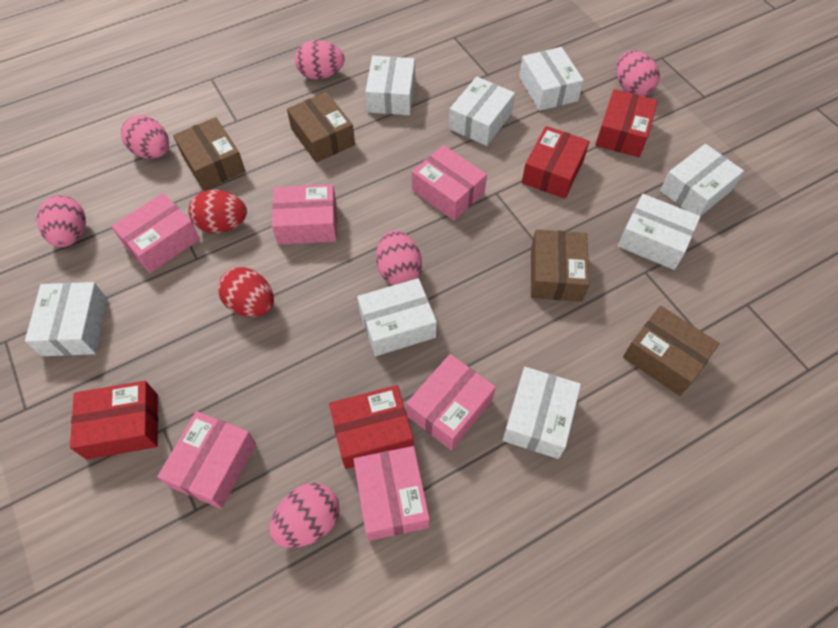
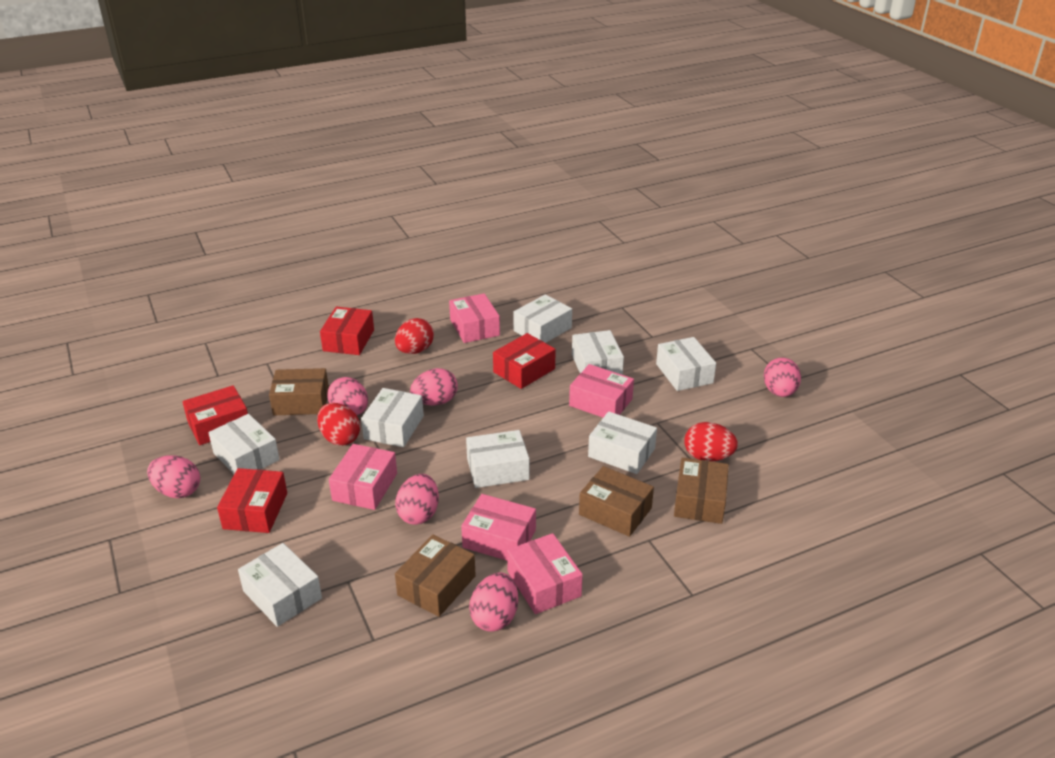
pink box: [111,193,200,273] [157,411,256,509] [272,184,337,245] [353,446,430,541] [406,354,496,450] [412,145,487,221] = 6 -> [329,444,397,510] [449,293,500,343] [461,494,536,561] [507,533,583,614] [569,364,634,417] = 5
red egg: [189,190,247,233] [218,267,274,317] = 2 -> [317,403,360,446] [395,318,434,354] [684,422,738,461] = 3

